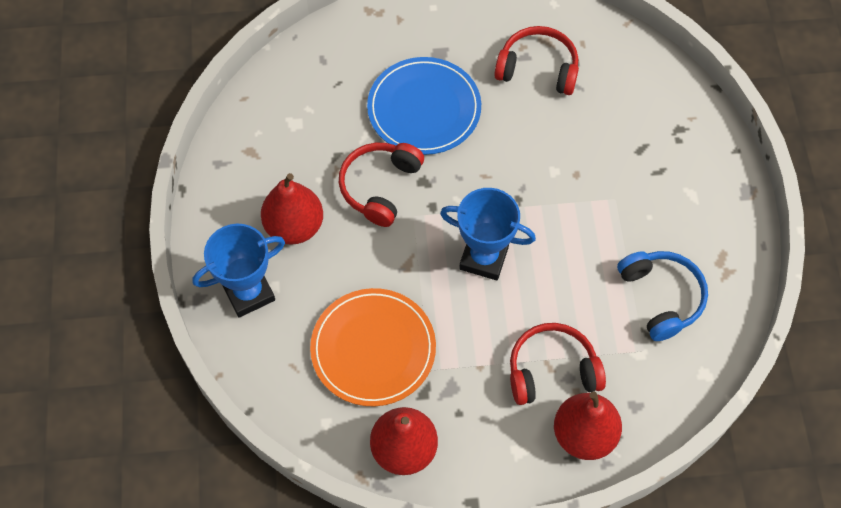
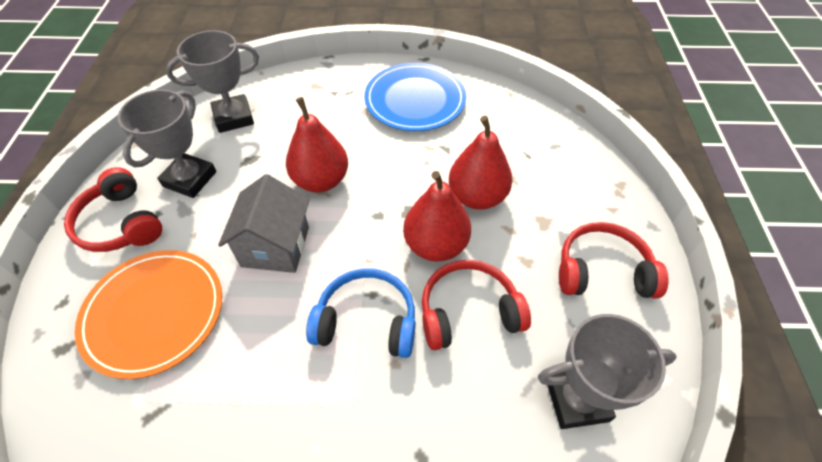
blue trophy: [192,224,285,318] [440,188,536,280] = 2 -> none = 0
grey house: none = 0 -> [218,174,310,273] = 1
grey trophy: none = 0 -> [118,89,216,198] [166,30,259,133] [538,314,677,429] = 3

